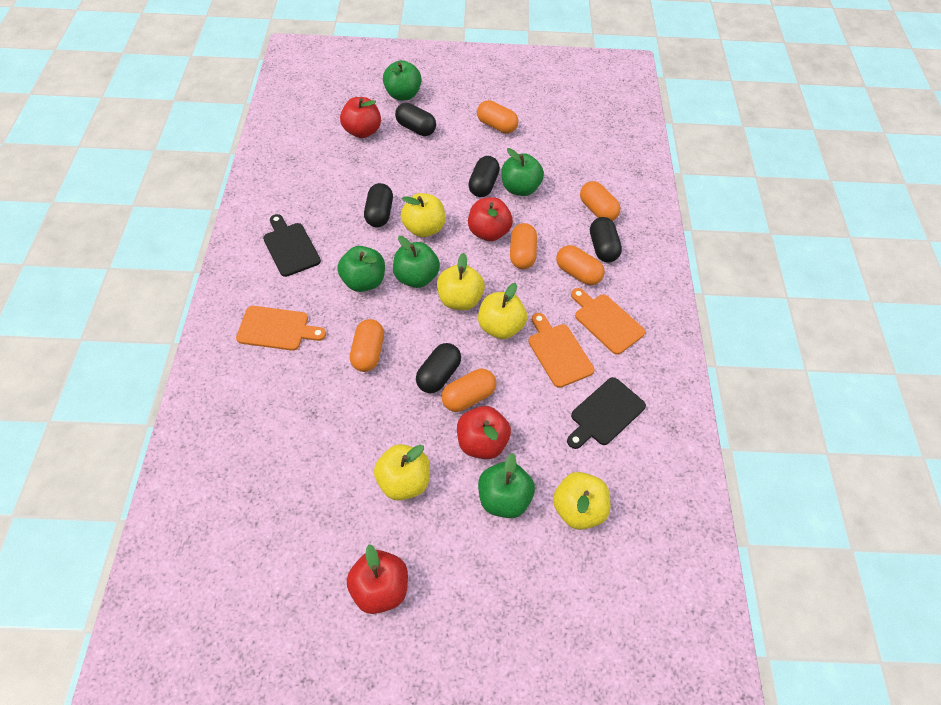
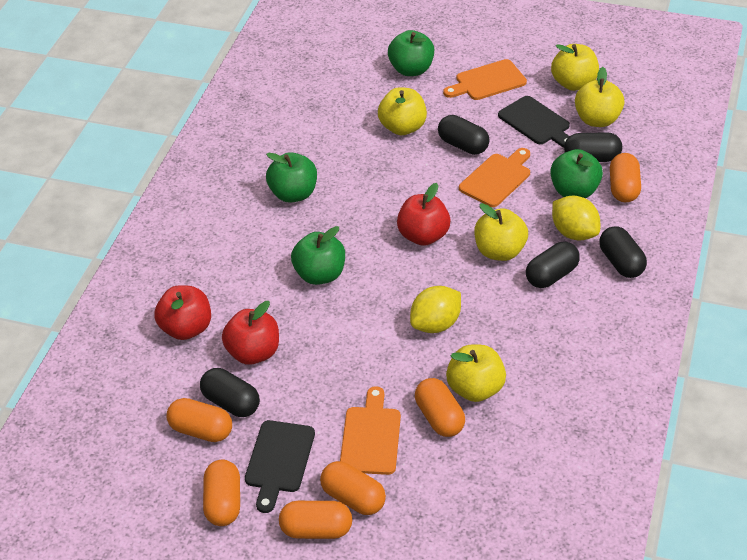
green apple: [337,246,385,292] [383,60,422,101] [393,236,440,288] [478,453,535,518] [501,148,544,196] = 5 -> [266,152,317,203] [291,226,345,285] [388,30,434,76] [550,149,603,198] = 4
red apple: [340,97,381,138] [347,544,408,614] [457,406,511,459] [468,197,513,241] = 4 -> [154,285,211,340] [222,301,279,365] [397,183,451,246] = 3
yellow lemon: none = 0 -> [410,286,461,333] [552,195,600,241] = 2

